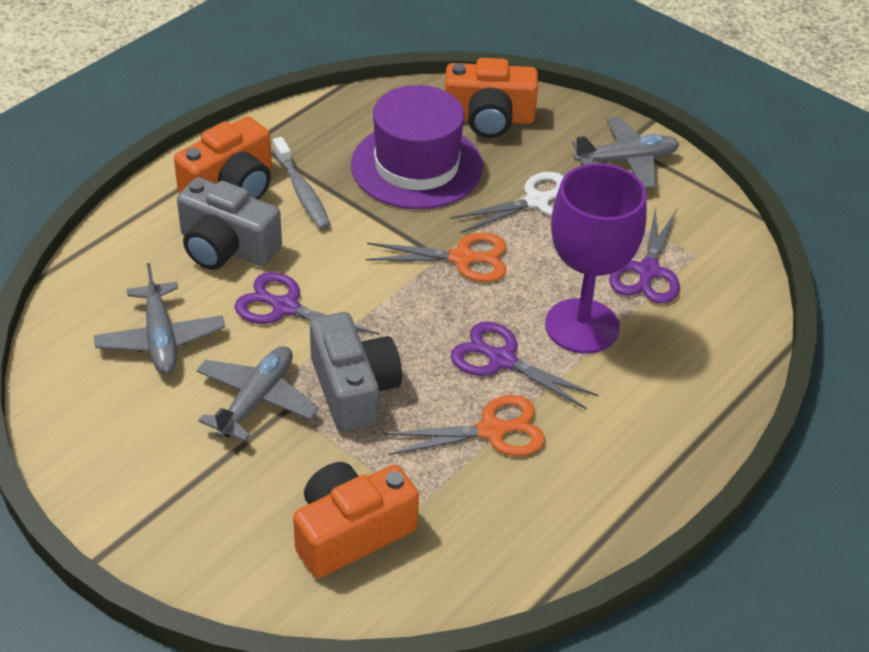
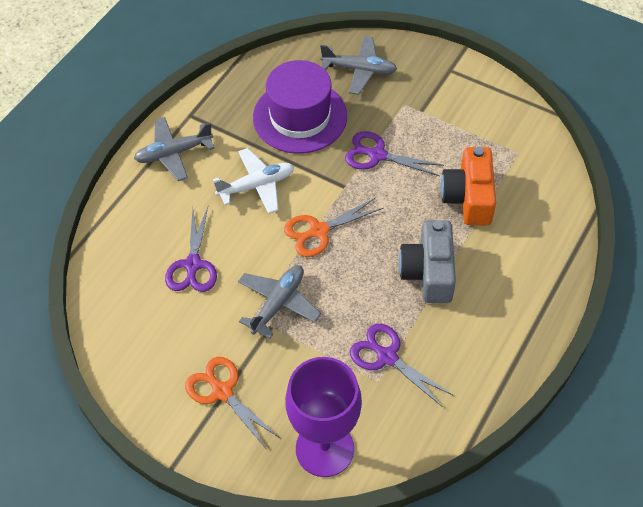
grey camera: [177,177,282,270] [310,312,402,432] = 2 -> [399,220,456,303] = 1
grey toothbrush: [273,137,331,230] = 1 -> none = 0
orange camera: [174,116,272,200] [293,462,419,578] [445,58,538,138] = 3 -> [441,147,496,225] = 1
white plane: none = 0 -> [213,148,294,214] = 1
white scissors: [450,172,564,233] = 1 -> none = 0

